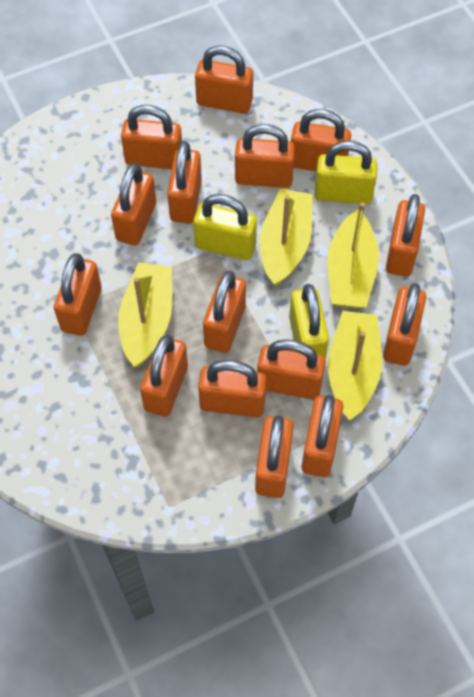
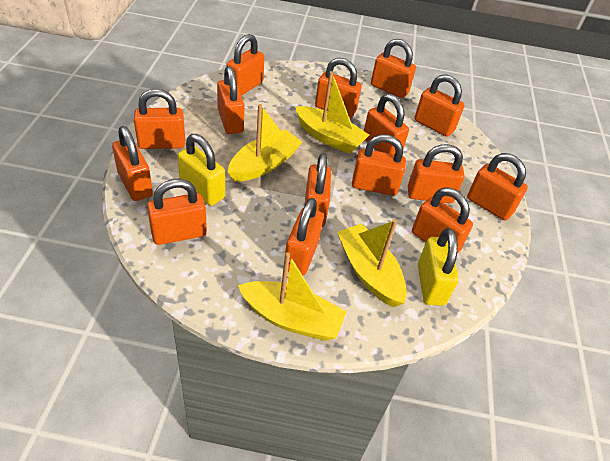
yellow padlock: [193,194,257,260] [289,284,329,360] [314,141,377,204] = 3 -> [178,134,225,206] [418,228,459,306] = 2

